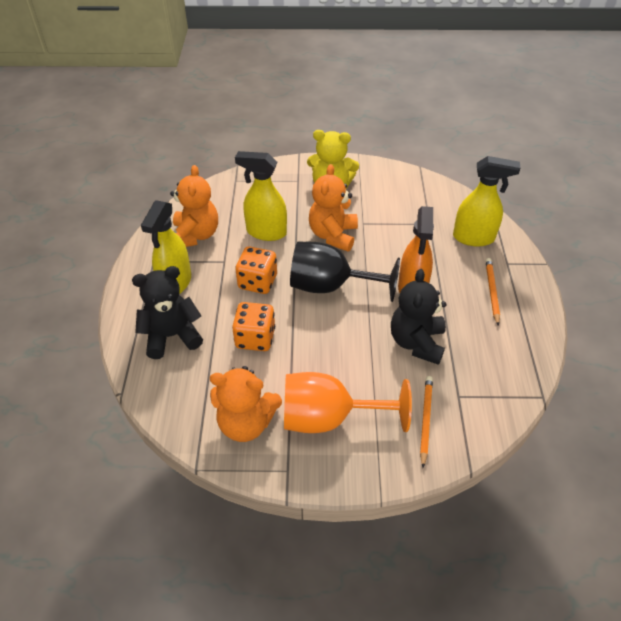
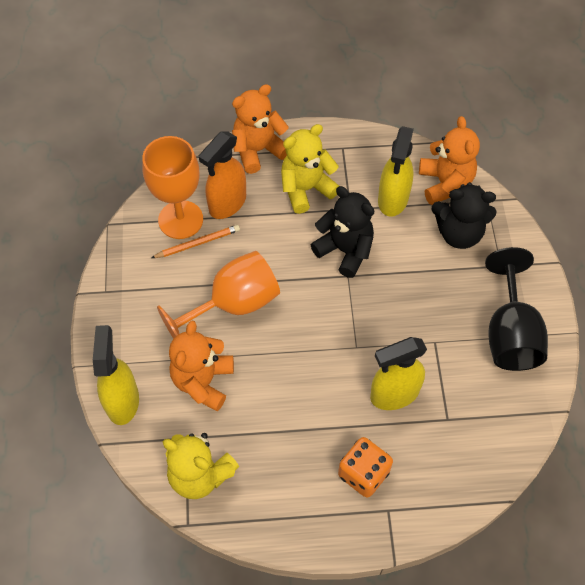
orange dice: [232,302,275,351] [235,246,277,294] = 2 -> [338,437,393,498] = 1
orange goblet: [284,372,412,433] = 1 -> [142,136,203,239] [157,251,280,339] = 2
orange pencil: [420,376,433,468] [485,258,500,326] = 2 -> [151,225,240,258] = 1
yellow teddy bear: [307,130,359,189] = 1 -> [163,433,239,499] [281,124,339,214] = 2

